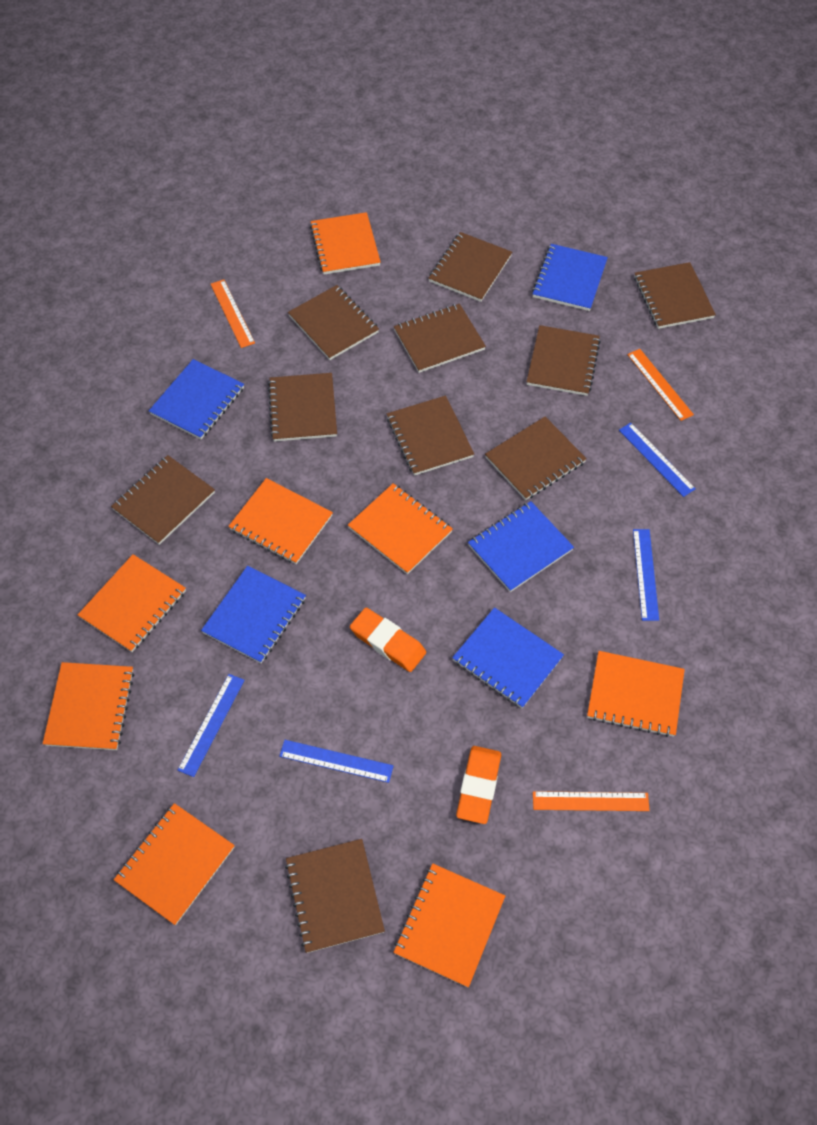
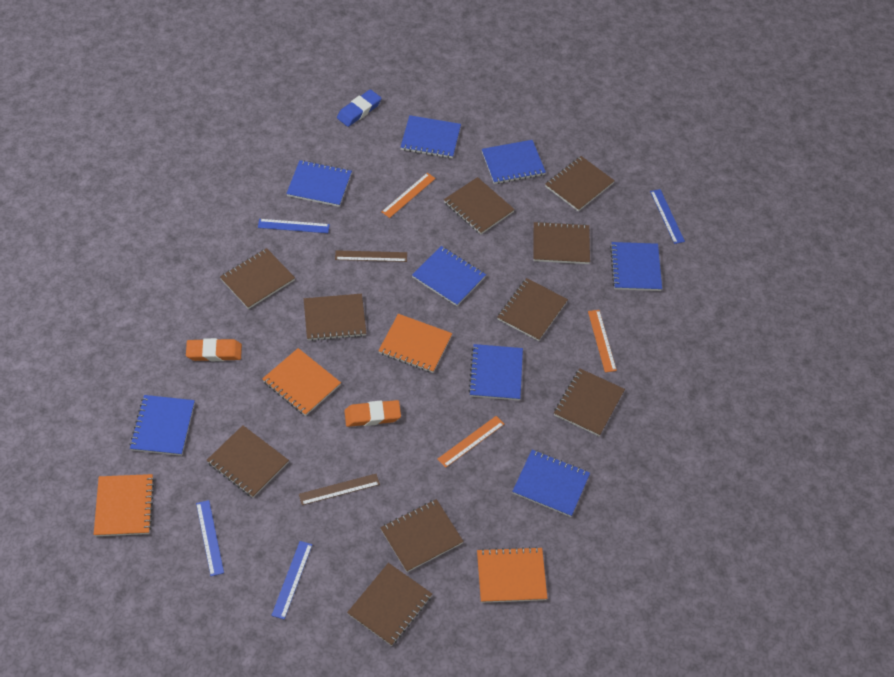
blue eraser: none = 0 -> [337,89,382,127] = 1
blue notebook: [149,359,244,439] [201,566,306,663] [452,607,564,708] [468,501,574,592] [532,244,608,311] = 5 -> [129,395,195,456] [286,160,352,207] [400,115,461,158] [412,246,486,306] [468,344,523,401] [482,140,546,184] [512,450,590,517] [610,242,662,291] = 8
brown ruler: none = 0 -> [299,474,380,505] [335,250,407,262] = 2
orange notebook: [43,662,134,750] [78,554,186,652] [114,803,235,925] [228,478,333,564] [310,212,381,275] [348,483,453,574] [393,863,505,987] [587,651,685,737] = 8 -> [94,474,154,536] [262,348,341,416] [378,314,452,373] [477,547,548,603] = 4

